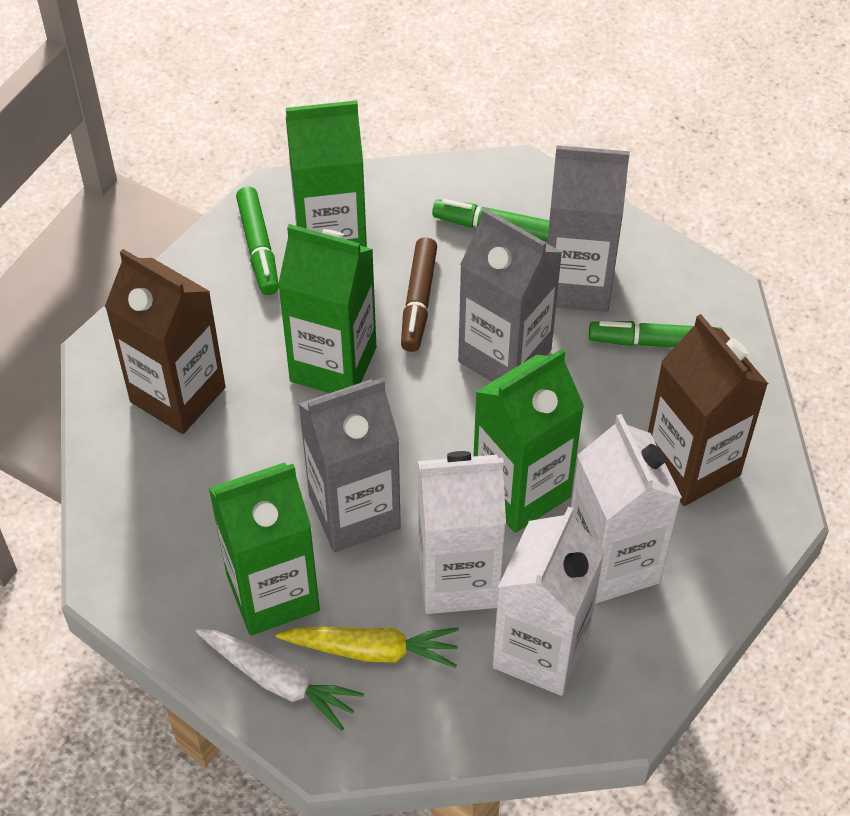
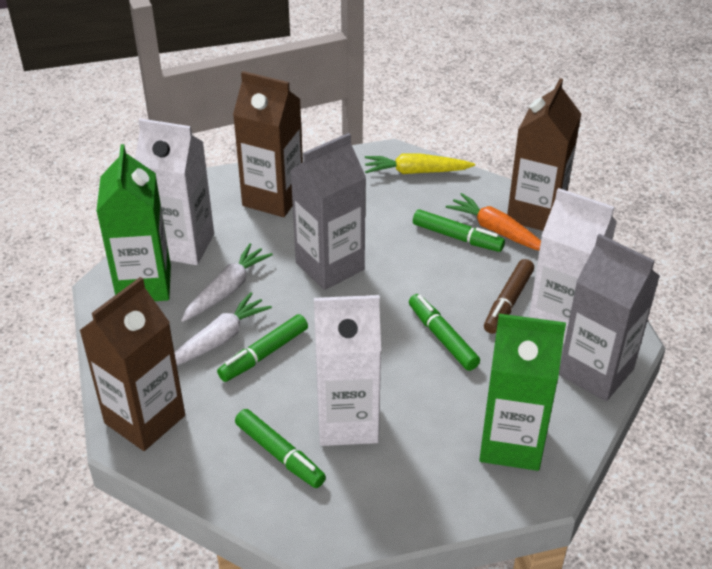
brown carton: [105,249,226,434] [648,314,768,506] = 2 -> [79,277,185,451] [233,71,303,217] [507,78,581,231] = 3
green carton: [209,463,320,635] [278,224,376,393] [286,100,367,247] [473,349,584,533] = 4 -> [96,144,171,301] [479,314,566,471] = 2
green marker: [236,187,279,295] [432,199,549,242] [589,321,722,347] = 3 -> [217,314,308,382] [235,409,326,488] [409,294,480,371] [413,209,505,252] = 4
grey carton: [299,378,401,552] [458,208,563,382] [547,145,630,312] = 3 -> [290,133,366,290] [559,234,660,401] = 2
orange carrot: none = 0 -> [446,193,541,250] = 1
white carrot: [196,629,364,731] = 1 -> [174,292,272,366] [181,243,273,322] = 2

